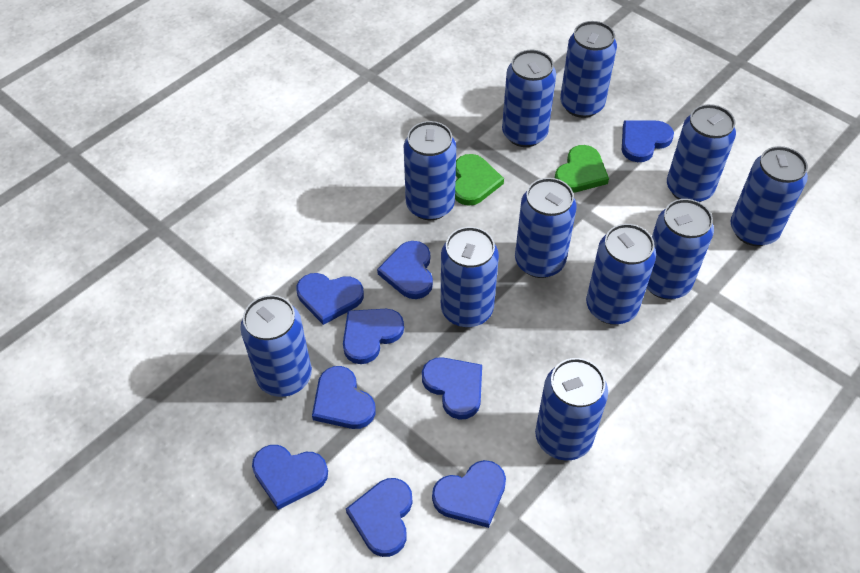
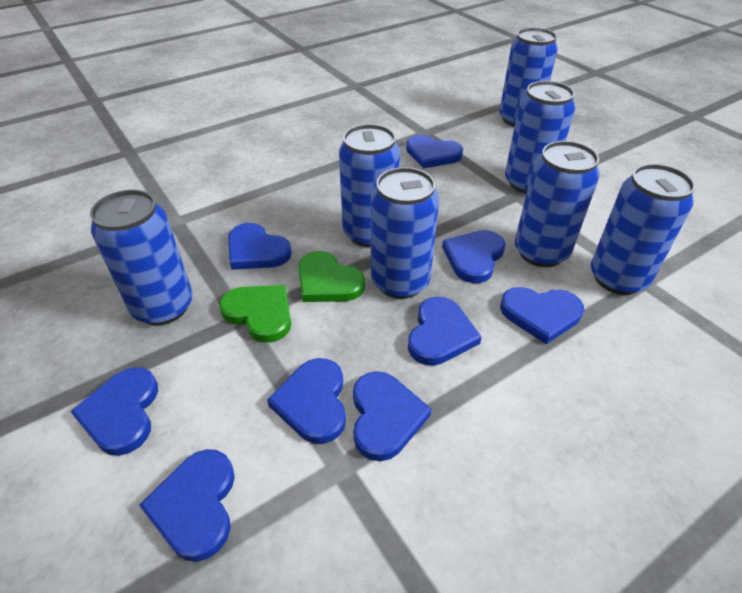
blue can: [240,295,312,397] [404,121,456,220] [441,227,499,327] [502,50,556,147] [515,178,577,278] [535,358,608,460] [560,21,617,118] [586,224,656,325] [647,199,714,299] [667,104,736,202] [730,146,808,246] = 11 -> [90,190,193,325] [339,124,400,247] [371,167,439,299] [499,28,558,127] [505,81,575,194] [515,141,600,267] [591,164,695,295] = 7

